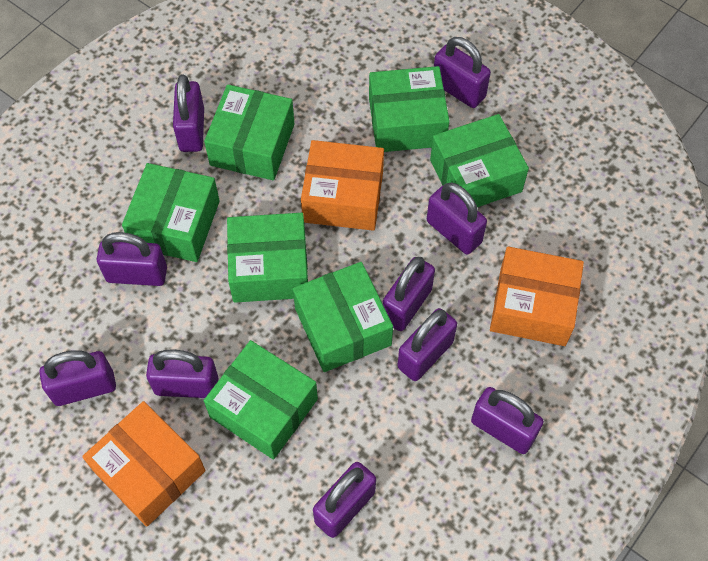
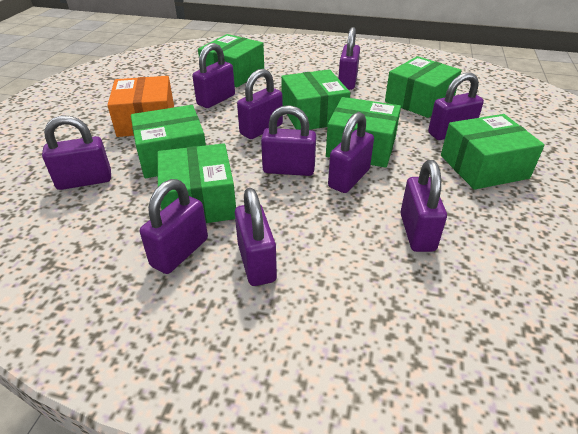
orange box: [82,401,206,527] [301,140,384,231] [490,246,584,346] = 3 -> [107,76,174,137] = 1

